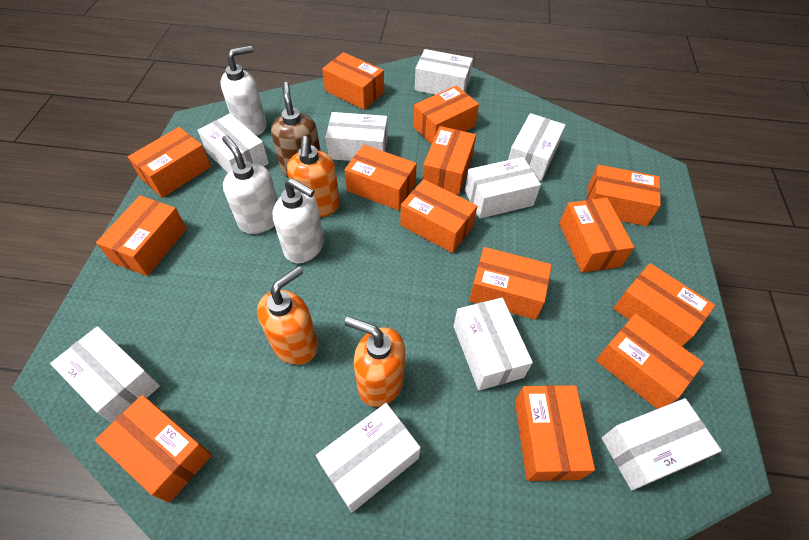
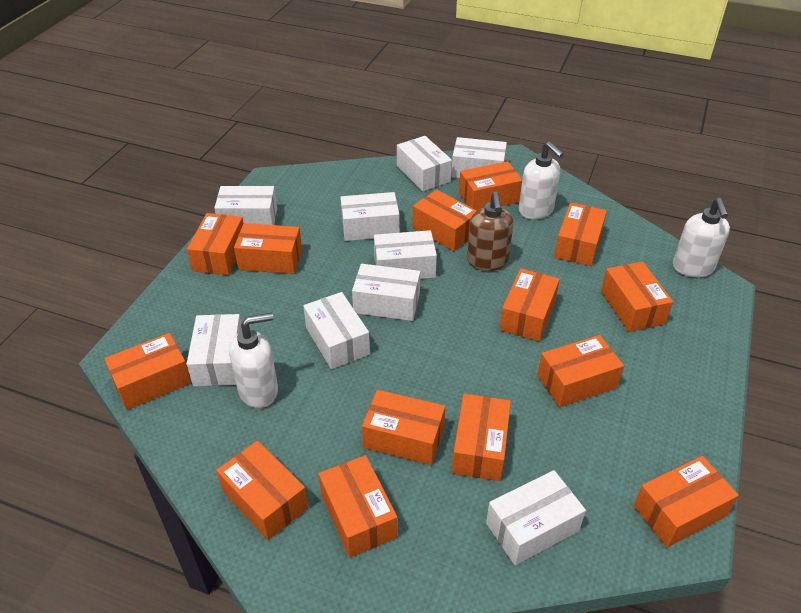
orange soap dispenser: [257,266,318,365] [287,136,340,217] [344,316,405,407] = 3 -> none = 0

